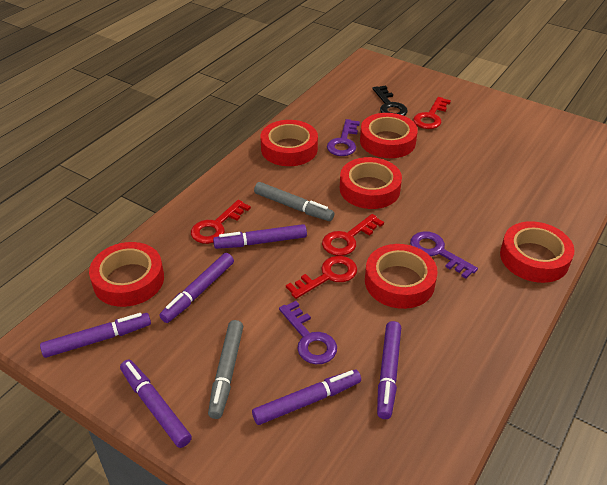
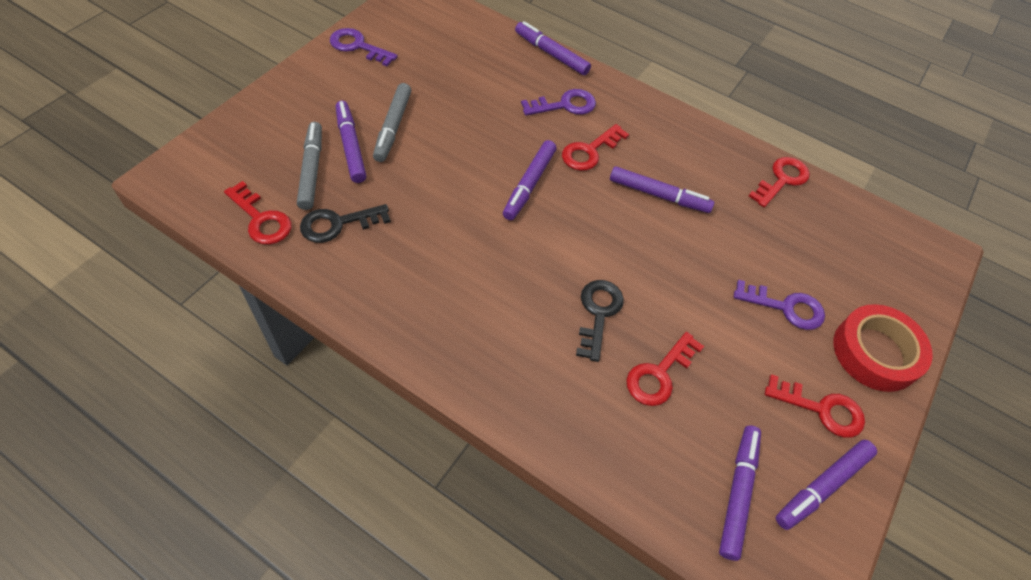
black key: [373,86,408,116] = 1 -> [300,204,391,243] [576,280,624,362] = 2
red key: [191,200,251,244] [286,256,357,299] [322,214,384,256] [413,97,451,129] = 4 -> [224,181,292,245] [562,124,629,171] [626,332,704,406] [749,157,810,208] [765,374,865,438] = 5
red tape: [89,242,164,307] [261,120,318,166] [340,157,402,209] [360,113,418,158] [365,244,438,309] [500,221,575,283] = 6 -> [833,304,933,392] = 1

